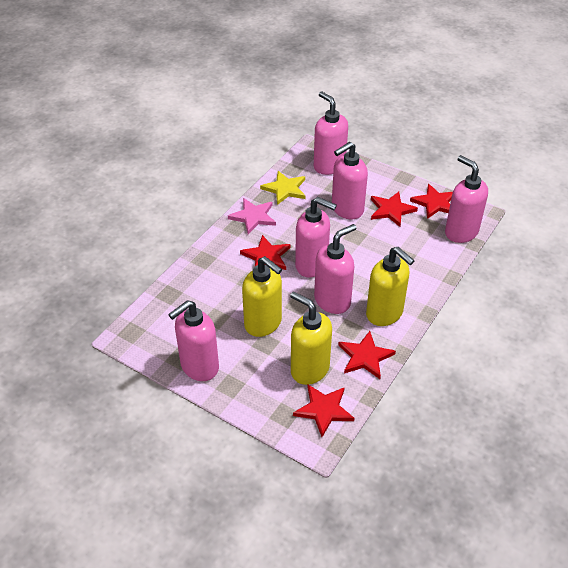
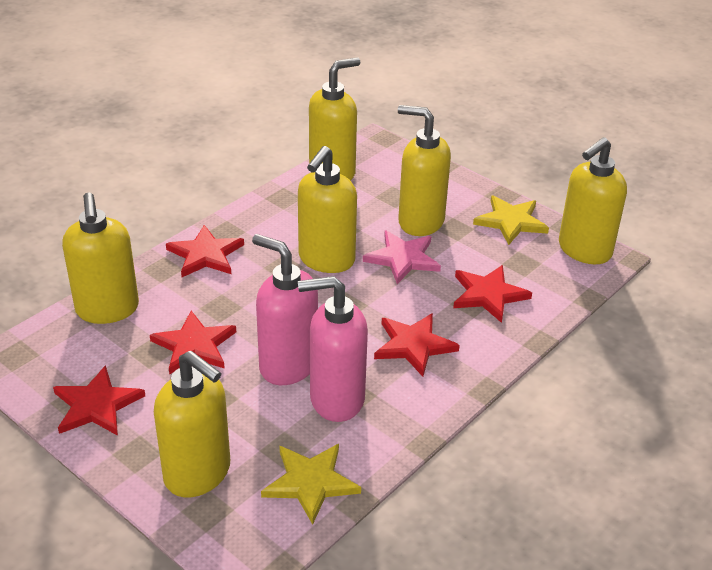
pink soap dispenser: [168,300,219,381] [295,197,337,277] [314,91,348,175] [314,224,356,314] [332,142,368,219] [445,155,488,243] = 6 -> [252,234,318,385] [298,276,368,422] = 2
yellow soap dispenser: [242,256,282,337] [290,292,332,385] [366,247,415,326] = 3 -> [62,192,139,324] [154,351,230,497] [298,146,357,273] [309,57,360,181] [398,105,451,236] [559,137,627,264] = 6
yellow star: [260,171,306,205] = 1 -> [261,444,361,525] [473,195,549,245] = 2

